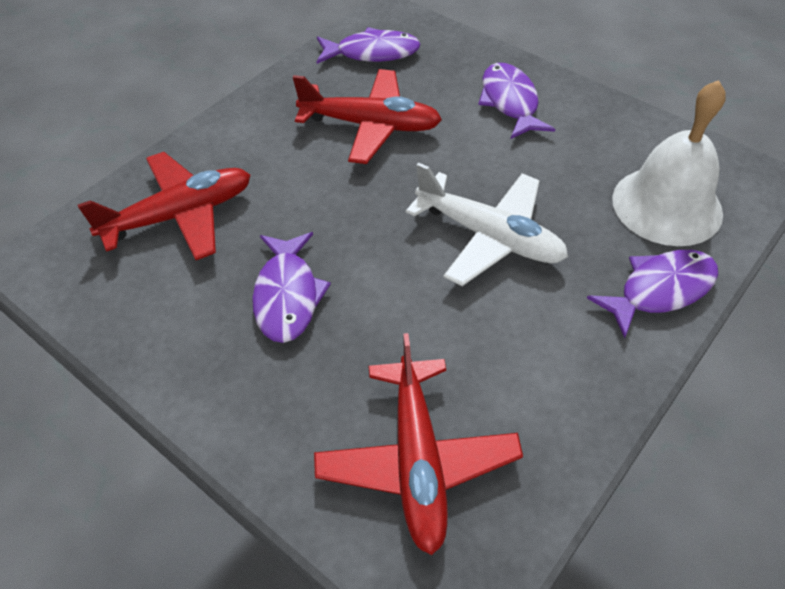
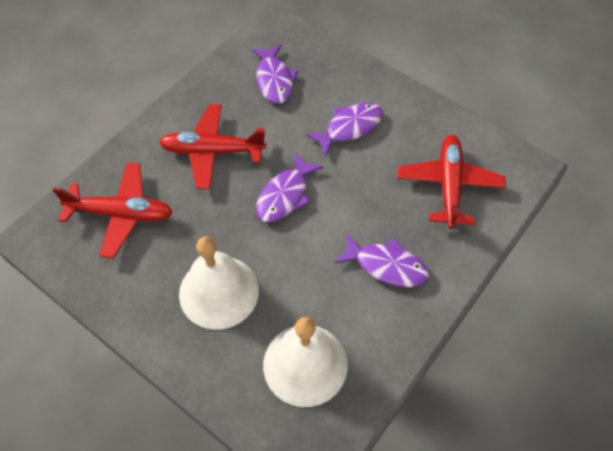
white bell: [612,80,726,246] = 1 -> [179,237,259,330] [263,317,348,407] = 2
white plane: [406,163,568,286] = 1 -> none = 0

